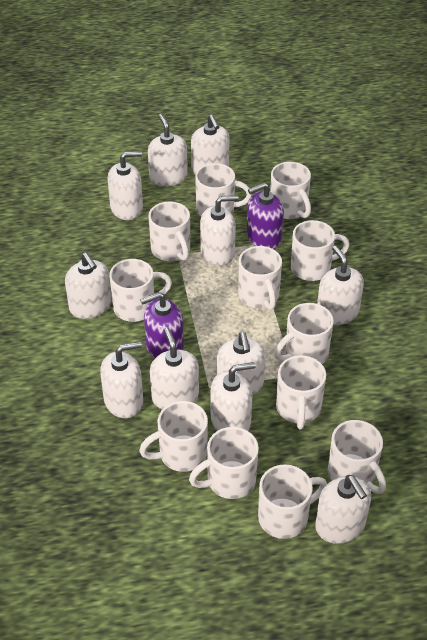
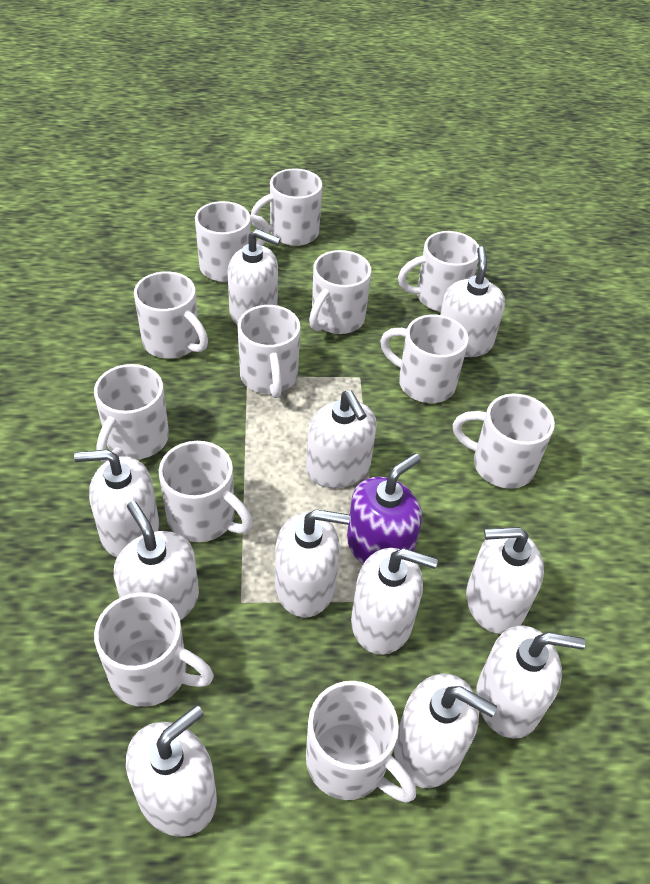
purple soap dispenser: [140,292,184,358] [247,182,284,249] = 2 -> [347,453,422,564] = 1

